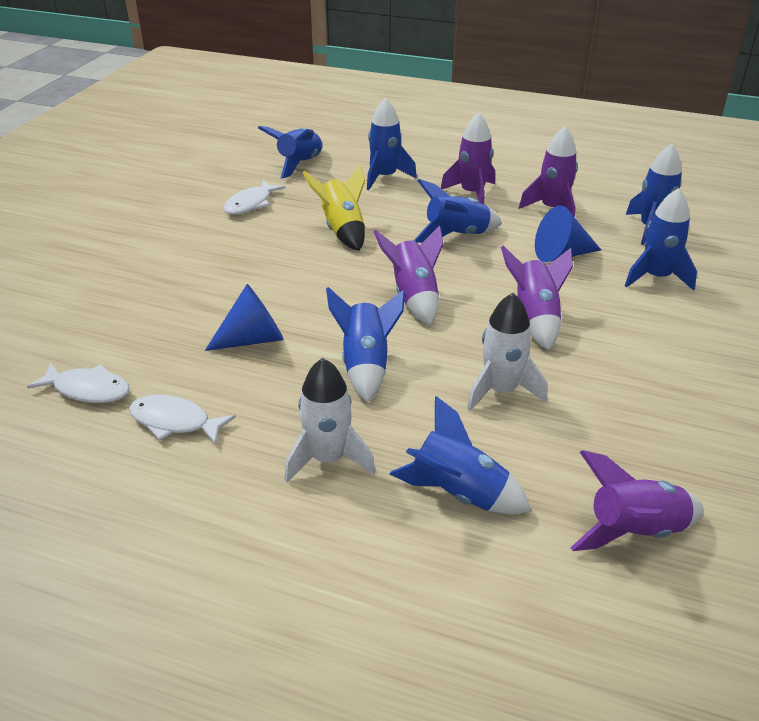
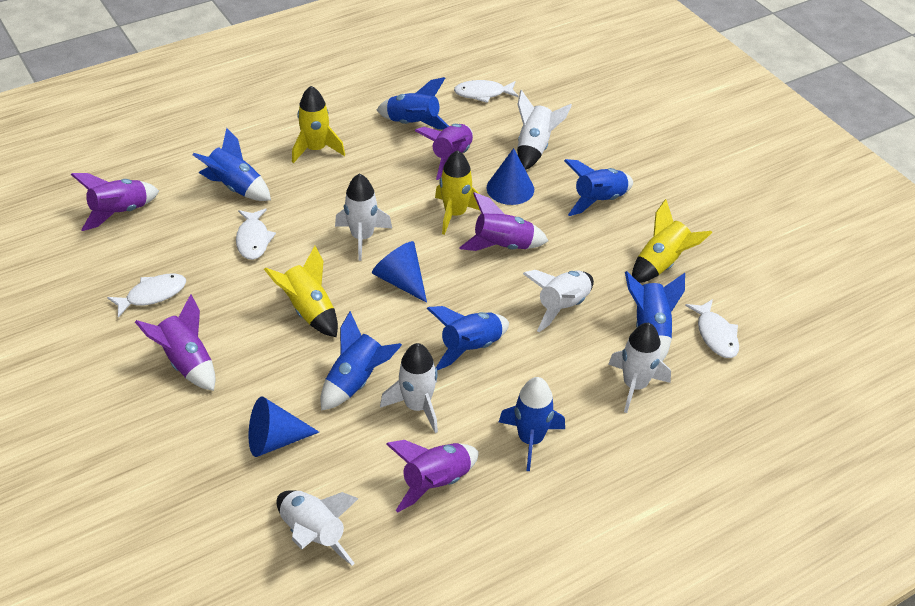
blue cone: [205,284,284,351] [535,206,601,262] = 2 -> [248,397,319,457] [372,241,427,303] [487,148,534,205] = 3
white fish: [27,362,130,403] [129,395,236,445] [223,180,286,215] = 3 -> [107,274,186,318] [236,208,276,260] [454,80,518,103] [685,299,739,358] = 4
white rocket: [284,358,375,483] [467,293,547,411] = 2 -> [276,490,359,566] [335,173,392,261] [380,343,438,433] [517,90,572,170] [523,270,594,332] [608,323,671,413] = 6
yellow rocket: [302,166,365,251] = 1 -> [264,246,338,337] [292,86,345,163] [435,150,480,235] [632,199,712,283] = 4

